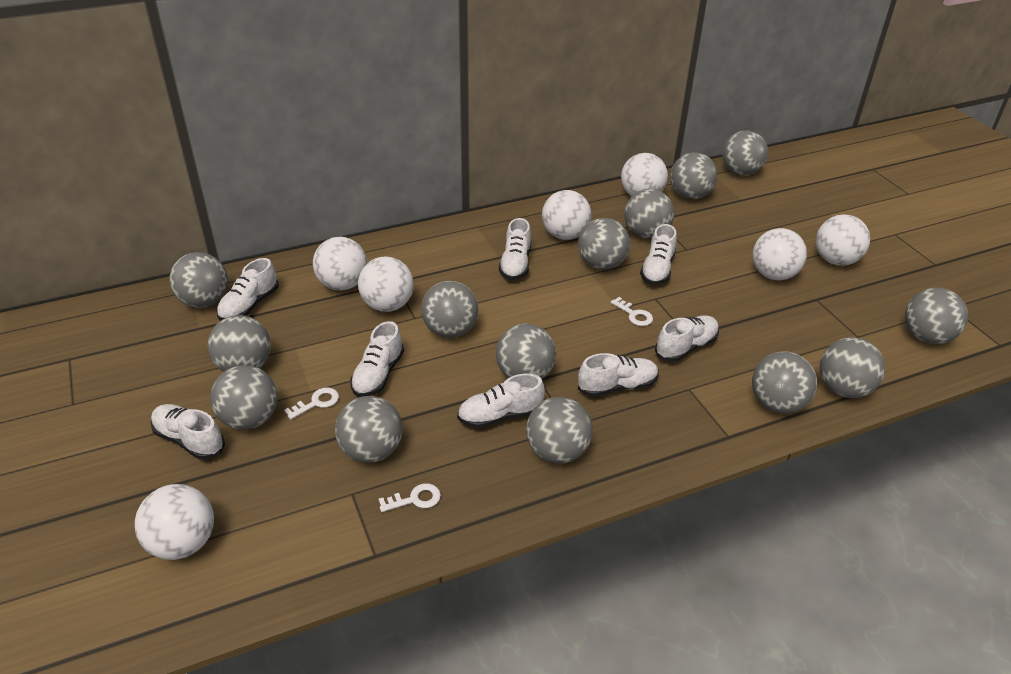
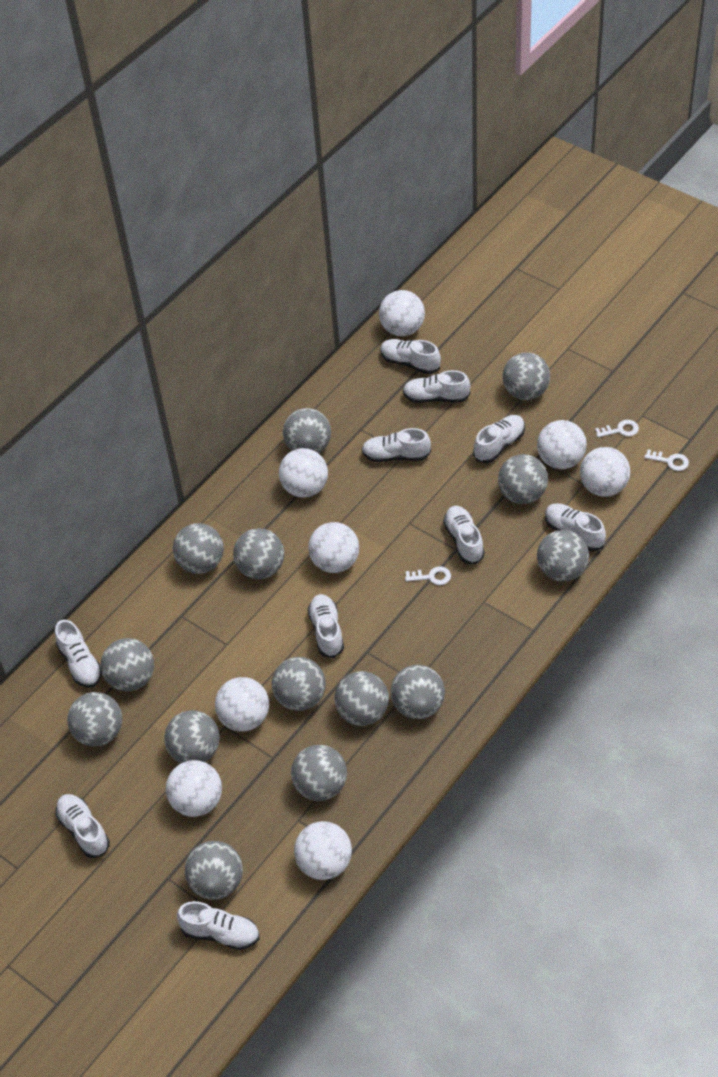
white ball: [134,484,214,560] [313,237,367,290] [358,257,414,312] [542,190,592,240] [621,153,668,196] [753,228,807,280] [816,214,870,266] = 7 -> [166,760,222,817] [215,677,269,732] [279,448,328,498] [294,821,352,880] [308,522,359,573] [379,290,425,336] [537,420,587,469] [580,447,630,497] = 8
white shoe: [151,404,225,460] [217,258,279,321] [350,321,404,397] [457,374,545,428] [499,218,531,280] [578,353,659,397] [640,224,677,285] [655,315,719,362] = 8 -> [55,620,102,688] [56,794,110,858] [177,901,260,950] [307,594,344,658] [362,428,431,462] [380,339,441,374] [403,370,470,403] [443,506,485,564] [473,415,525,463] [545,503,606,551] = 10

